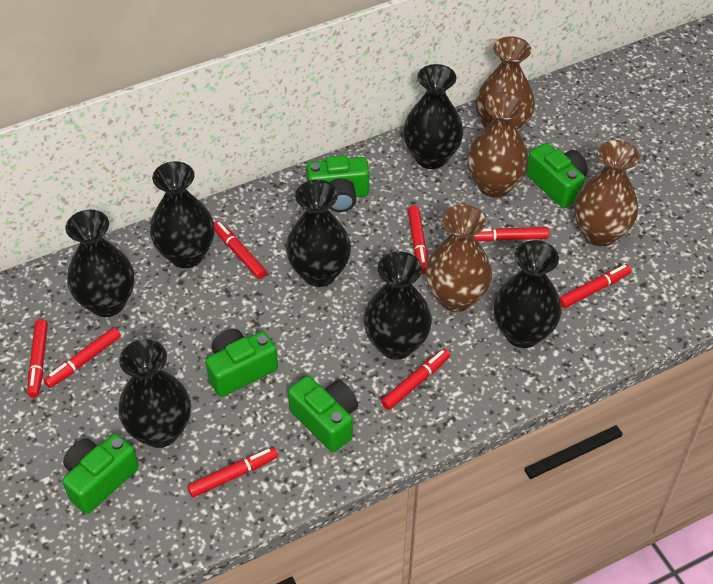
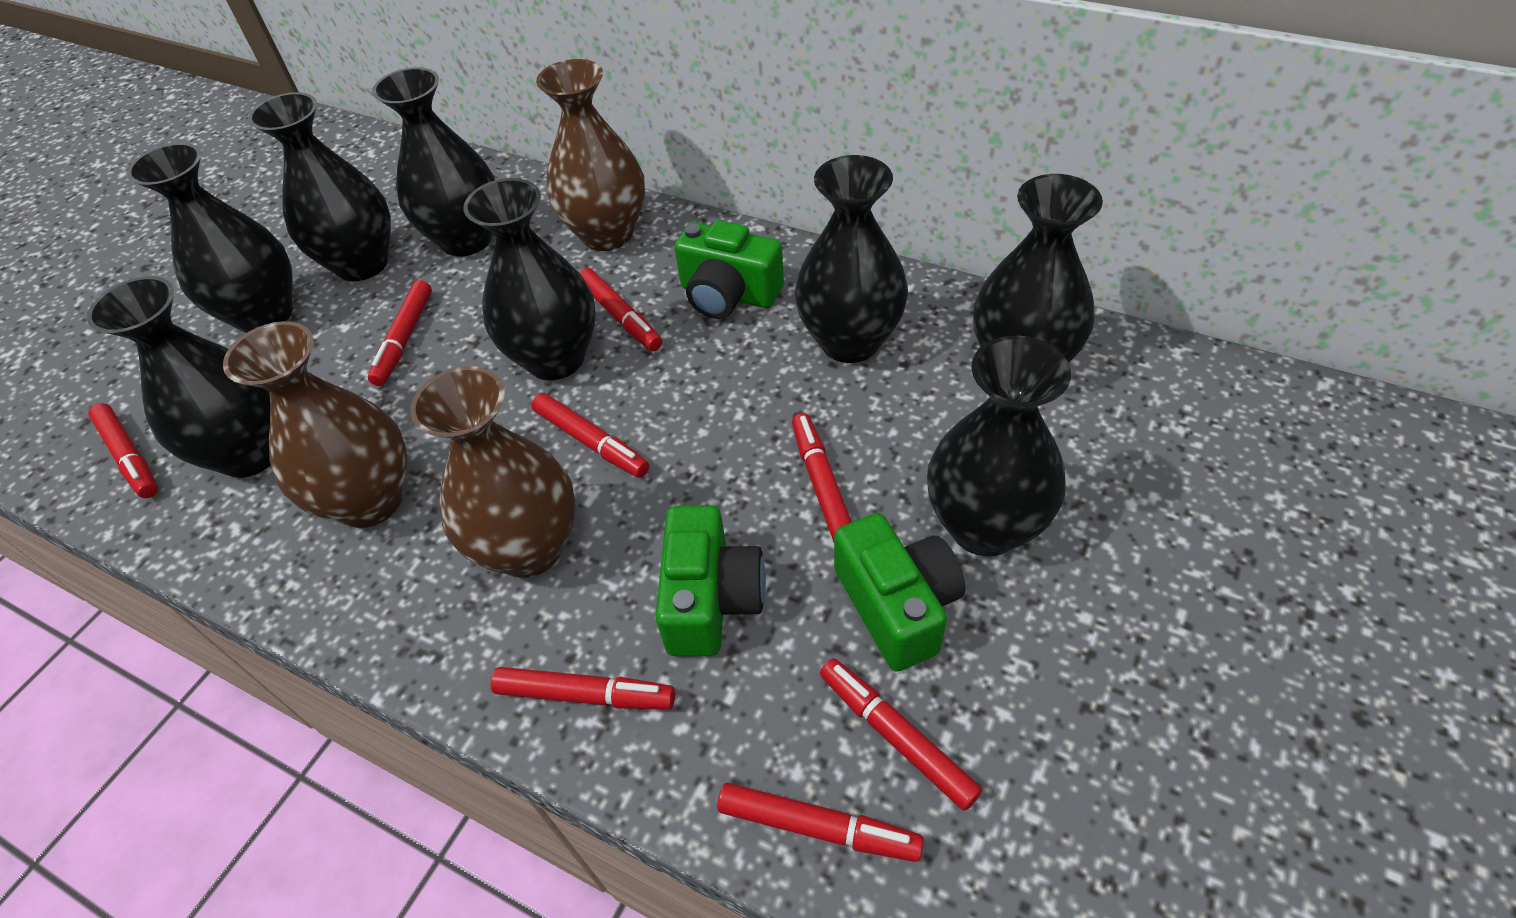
black vase: [65,210,134,317] [118,339,191,448] [150,161,215,268] [286,180,351,287] [364,252,432,360] [403,64,463,169] [493,240,562,348] = 7 -> [87,276,271,478] [127,143,293,333] [248,92,391,281] [372,67,495,257] [463,178,596,380] [795,155,908,363] [927,335,1071,556] [973,174,1103,363] = 8
brown vase: [426,204,492,312] [467,92,529,198] [476,36,535,132] [574,140,640,247] = 4 -> [223,321,407,528] [410,366,576,578] [536,59,645,251] = 3
green camera: [62,434,139,514] [205,329,278,397] [288,376,358,452] [306,155,369,212] [526,143,588,208] = 5 -> [655,505,766,656] [674,220,784,319] [834,513,965,672] = 3

